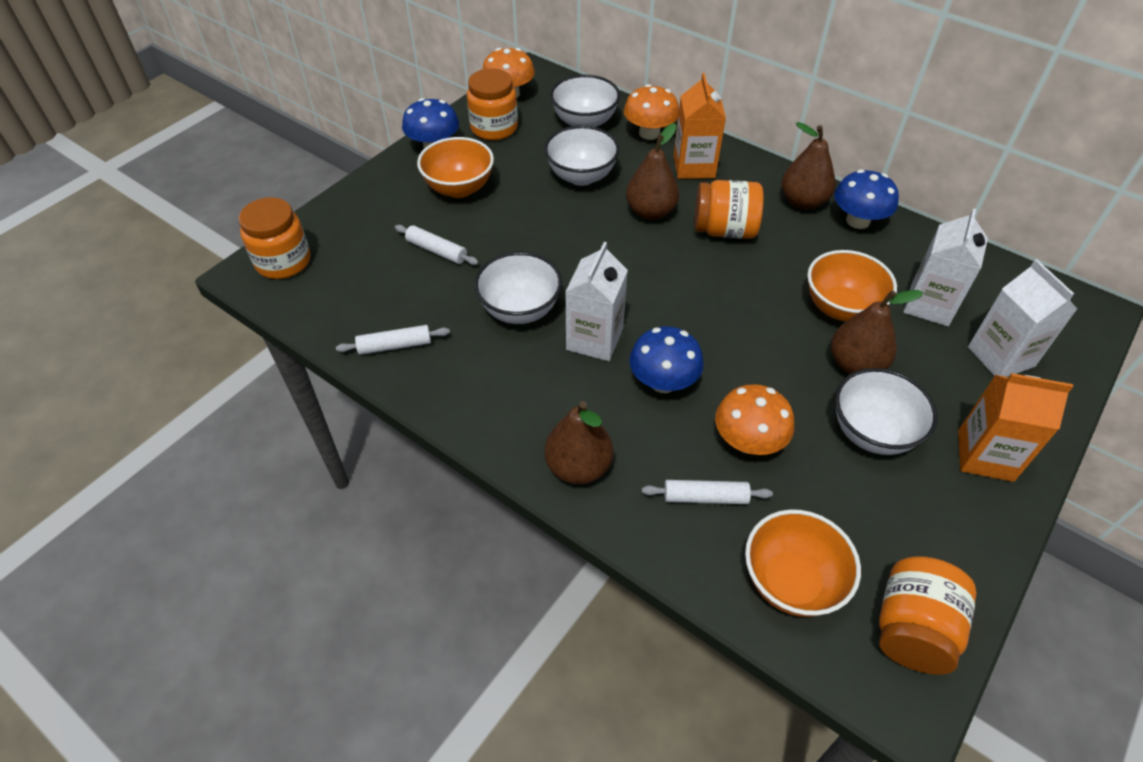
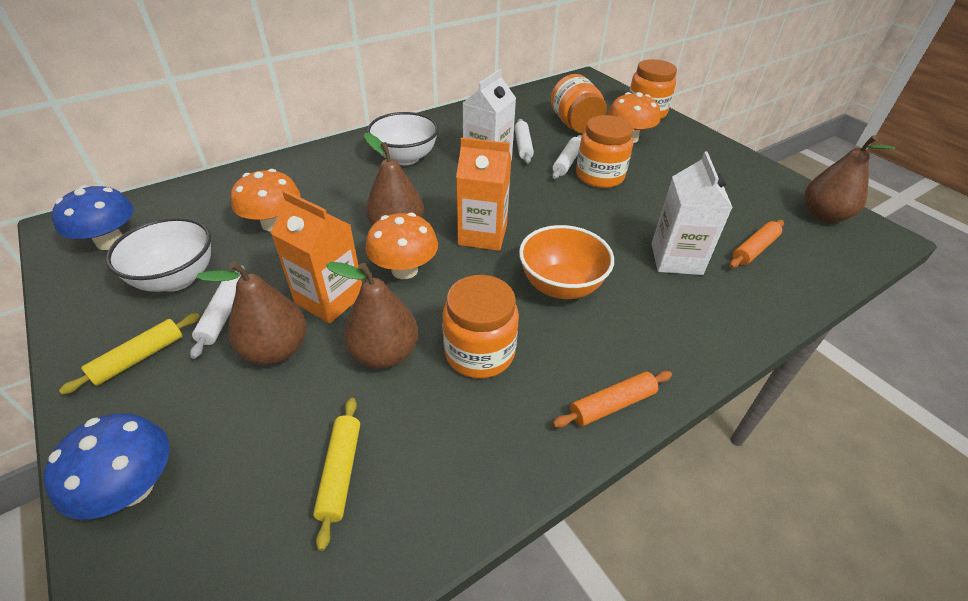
blue mushroom: [402,98,459,148] [629,326,704,393] [834,169,899,229] = 3 -> [43,413,170,519] [52,185,134,250] = 2
orange bowl: [417,137,494,198] [745,509,861,617] [807,250,897,322] = 3 -> [519,225,614,299] = 1
orange rolling pin: none = 0 -> [552,371,672,428] [729,220,784,268] = 2
white bowl: [474,252,562,324] [544,125,620,186] [550,75,620,127] [835,368,938,455] = 4 -> [106,217,211,292] [367,112,439,165] = 2
white carton: [565,242,628,361] [903,208,988,326] [968,259,1077,377] = 3 -> [463,69,516,161] [652,151,733,275] = 2
yellow rolling pin: none = 0 -> [59,313,200,395] [313,398,360,551] = 2

